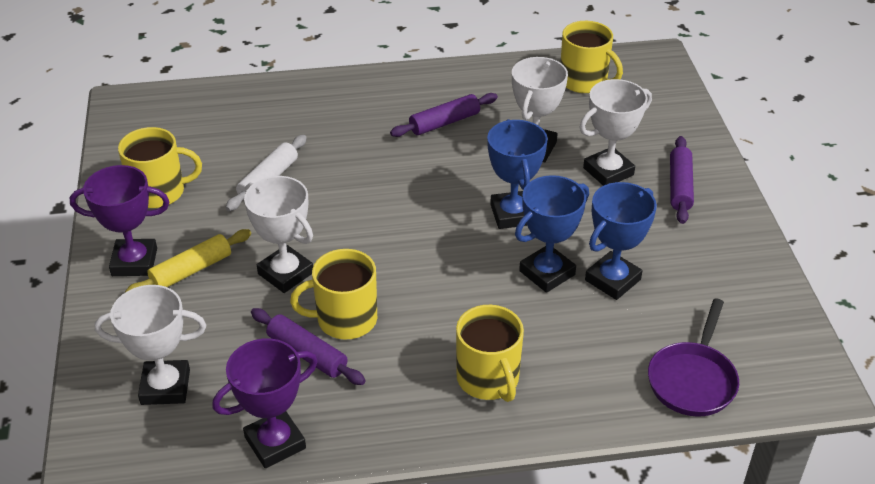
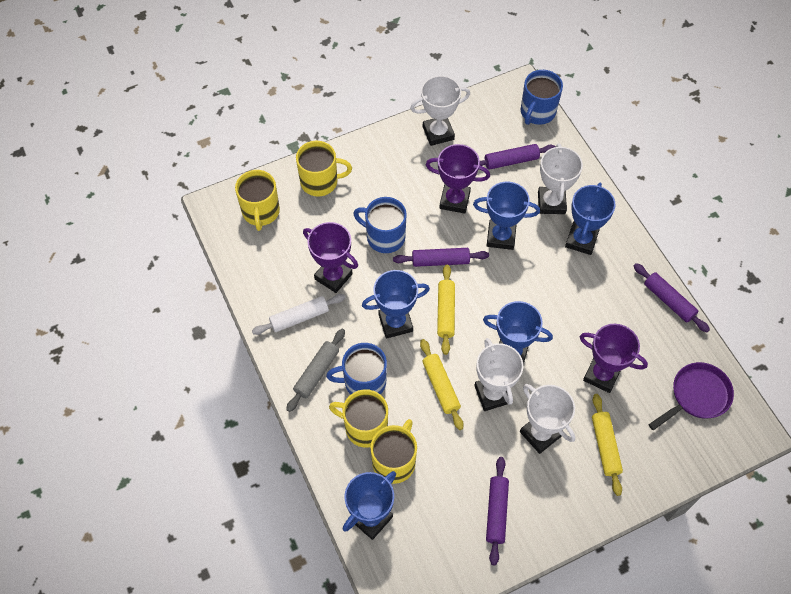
blue mug: none = 0 -> [326,343,387,395] [353,197,407,253] [521,70,563,125] = 3
blue trophy: [487,119,548,229] [515,175,589,293] [585,182,657,300] = 3 -> [343,471,396,540] [362,270,430,339] [473,182,540,250] [483,301,553,365] [565,183,616,255] = 5
grey rolling pin: none = 0 -> [286,329,345,412] = 1
purple rolling pin: [251,308,365,385] [390,93,498,137] [670,136,694,224] = 3 -> [393,248,489,267] [479,144,556,170] [486,457,509,566] [634,263,710,332] = 4
purple trophy: [70,165,170,276] [212,338,318,468] = 2 -> [303,222,358,293] [426,144,490,214] [580,324,648,393] = 3
yellow rolling pin: [125,229,251,292] = 1 -> [420,339,464,430] [437,265,455,355] [592,394,623,496] = 3

